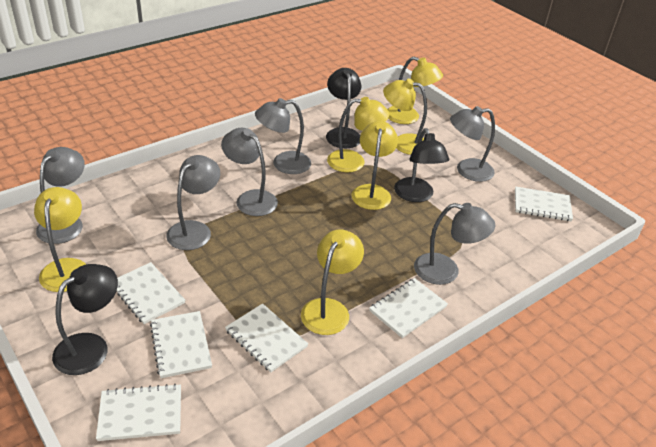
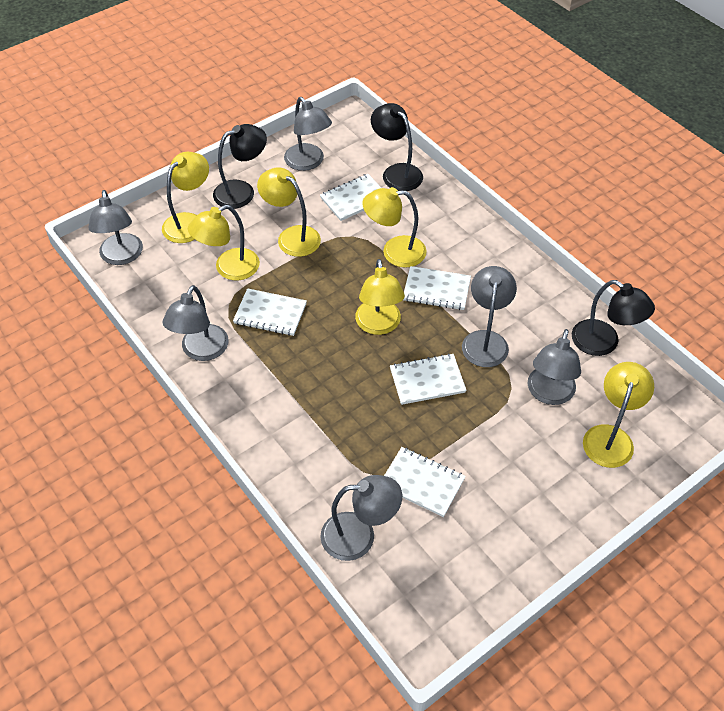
white notebook: [96,384,181,441] [116,262,185,324] [150,311,212,378] [225,304,308,372] [369,278,448,338] [515,186,573,221] = 6 -> [233,288,307,336] [320,174,381,221] [384,447,466,517] [390,353,466,405] [403,266,471,310] = 5

